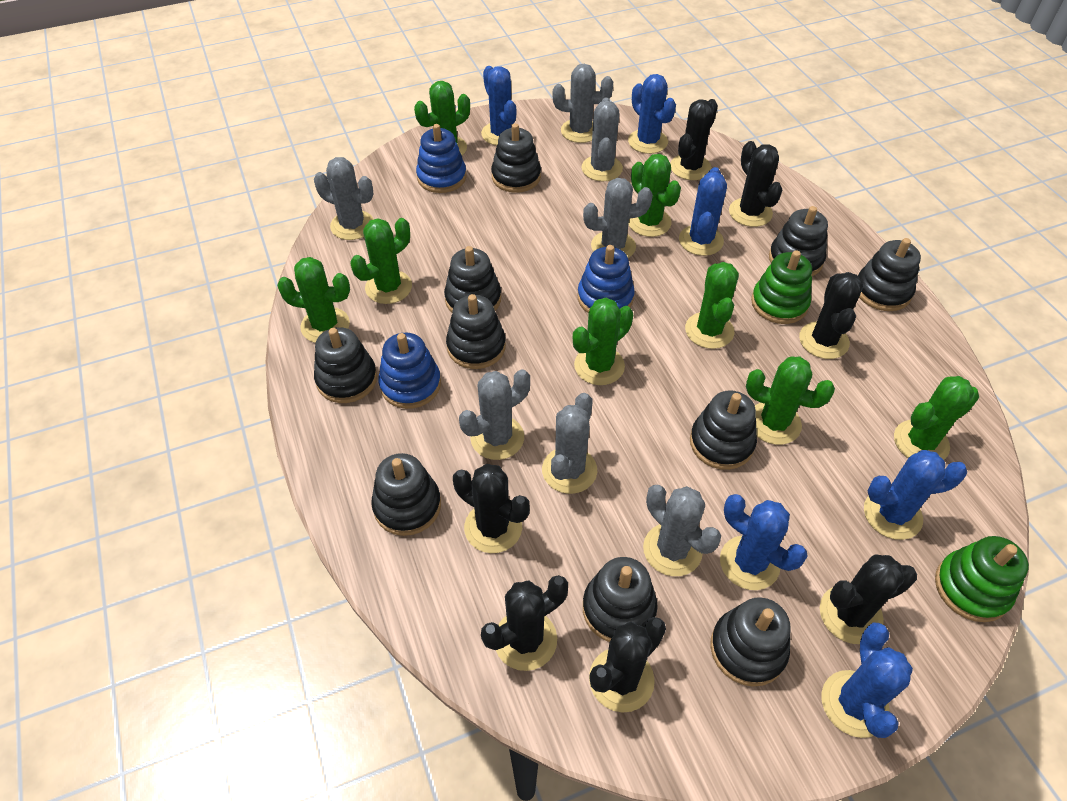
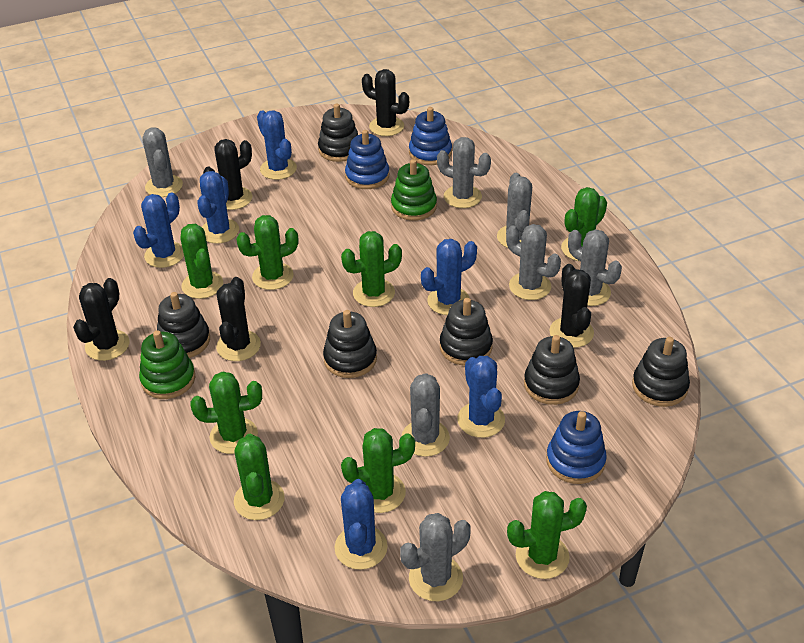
black cactus: [453,464,530,553] [481,575,568,671] [589,617,666,713] [670,99,718,180] [729,141,782,227] [799,272,863,359] [820,554,917,644] = 7 -> [73,278,129,361] [203,139,252,210] [216,277,261,361] [362,69,409,136] [549,264,594,348] = 5
black stacking toy: [314,327,377,403] [371,453,441,536] [444,246,501,312] [446,294,506,369] [491,123,541,193] [583,557,658,642] [690,390,757,470] [710,597,790,687] [769,206,828,276] [858,238,921,311] = 10 -> [157,292,210,358] [318,104,358,162] [323,310,377,378] [440,298,493,366] [524,335,580,405] [632,337,690,407] = 6

